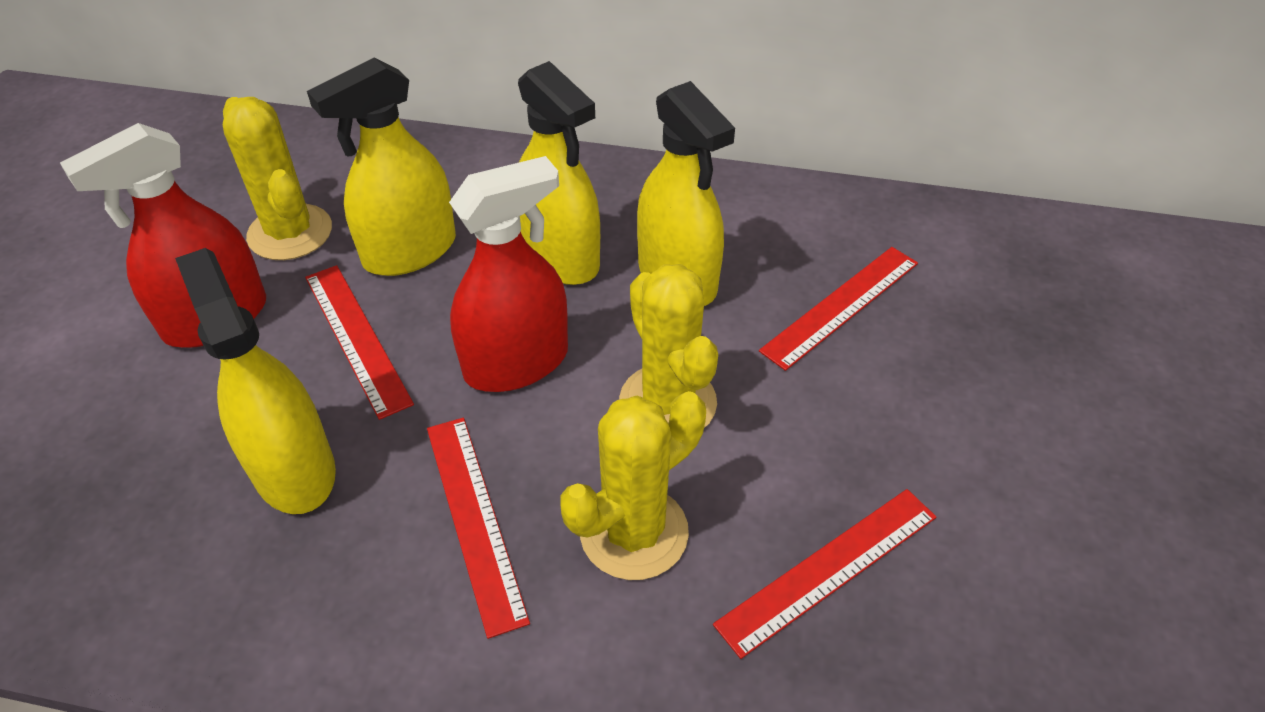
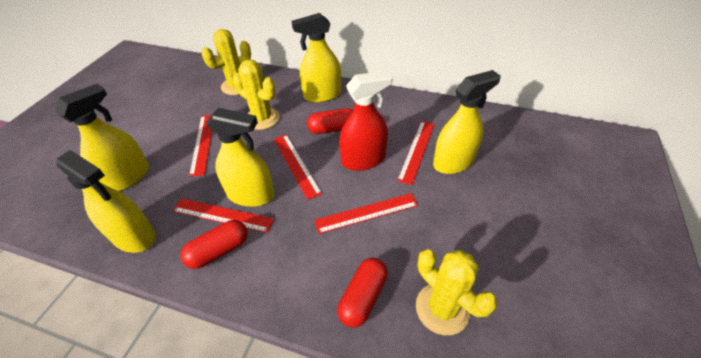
red capsule: none = 0 -> [181,220,248,269] [307,108,353,134] [337,258,388,328] = 3
red ruler: [305,265,414,420] [427,418,530,639] [713,489,936,659] [759,247,918,371] = 4 -> [173,198,274,233] [189,115,212,177] [274,134,322,200] [314,193,418,234] [397,121,435,185] = 5
red spray bottle: [60,123,266,348] [449,156,568,392] = 2 -> [339,71,393,171] = 1
yellow spray bottle: [175,248,336,514] [307,57,456,276] [518,61,600,285] [637,81,735,306] = 4 -> [55,84,149,191] [57,150,156,253] [206,108,275,207] [292,13,341,103] [433,70,501,174] = 5

